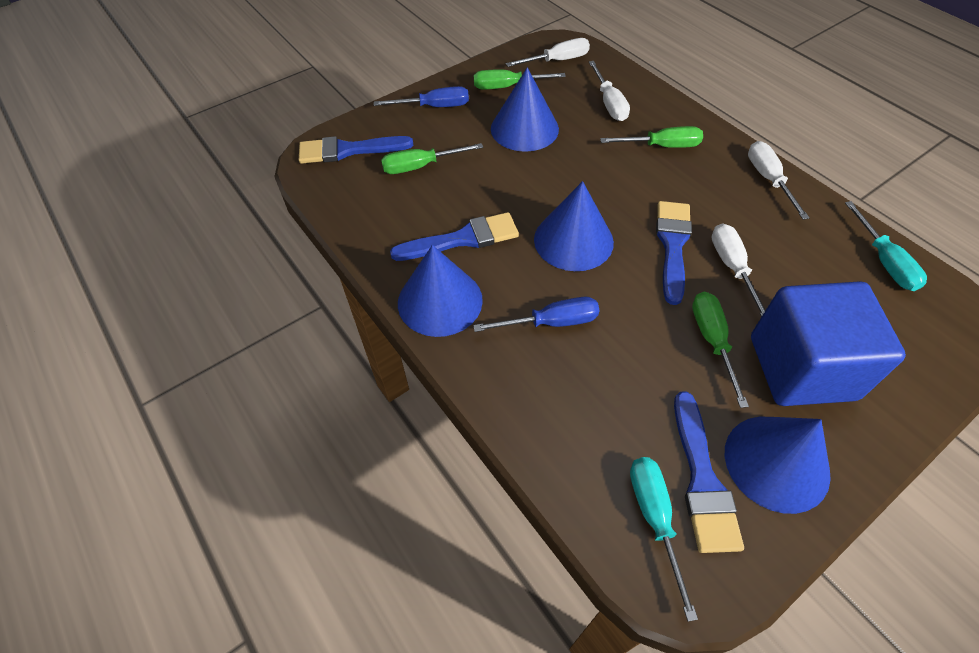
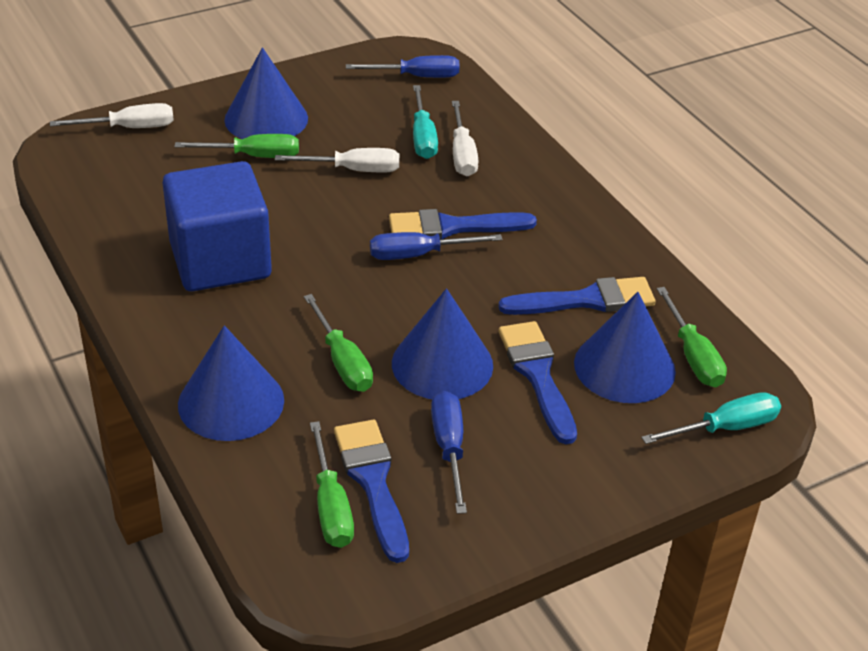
blue screwdriver: [374,86,469,107] [473,297,600,332] = 2 -> [346,55,460,78] [370,232,503,260] [431,391,467,514] = 3
white screwdriver: [506,38,590,67] [589,61,630,121] [712,223,765,317] [748,141,809,220] = 4 -> [50,103,174,128] [275,148,399,173] [452,101,479,176] = 3

